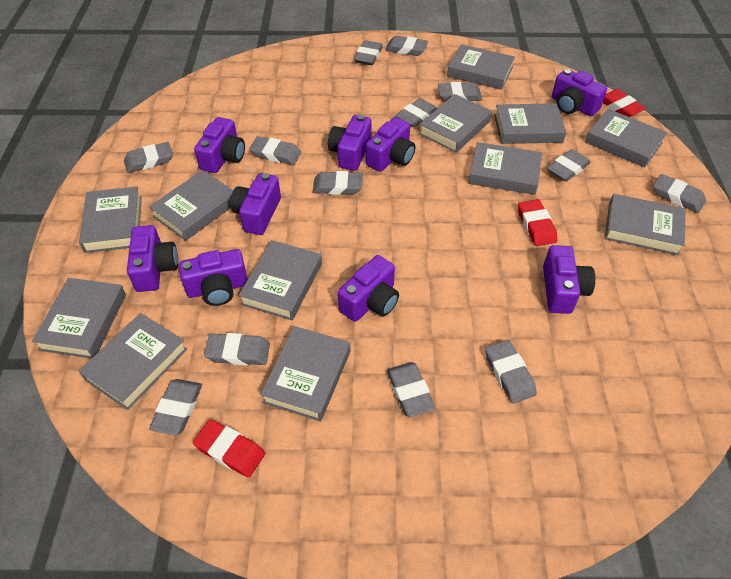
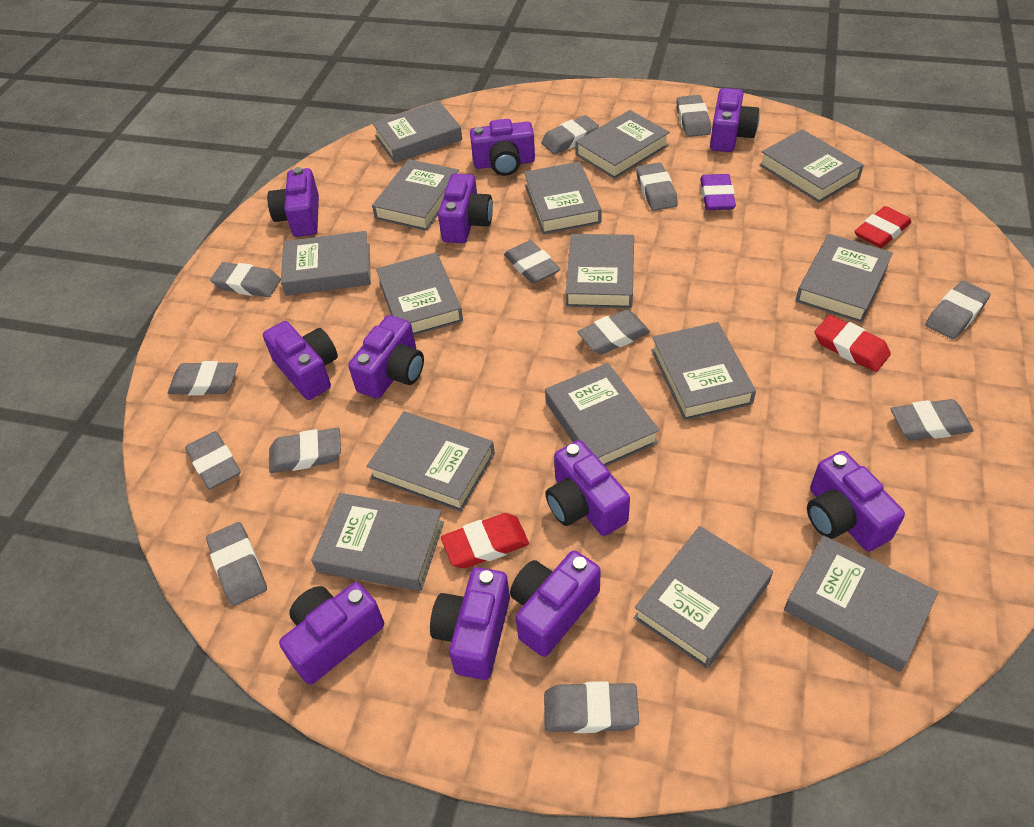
grey book: [32,278,126,359] [79,186,142,253] [79,313,187,410] [149,170,233,241] [238,240,322,320] [260,326,350,422] [419,94,492,153] [447,44,515,90] [469,142,542,195] [494,103,566,144] [585,109,667,168] [605,194,686,255] = 12 -> [281,231,371,296] [311,493,444,591] [367,411,495,512] [372,101,462,163] [372,159,459,231] [376,252,463,335] [524,161,602,234] [545,363,660,467] [566,234,634,308] [575,110,670,179] [634,526,773,668] [651,322,756,420] [759,129,864,203] [784,535,938,672] [796,234,893,323] = 15
purple camera: [127,225,178,292] [179,249,248,306] [194,117,245,173] [230,173,281,235] [328,114,372,171] [338,255,399,322] [366,117,415,172] [543,245,595,314] [552,69,607,116] = 9 -> [263,321,338,400] [267,167,319,237] [279,582,384,685] [348,315,424,399] [430,567,510,680] [438,174,493,243] [470,119,535,176] [510,550,601,657] [545,440,630,536] [710,88,759,152] [807,451,905,552] = 11
purple eraser: none = 0 -> [700,174,736,210] = 1

